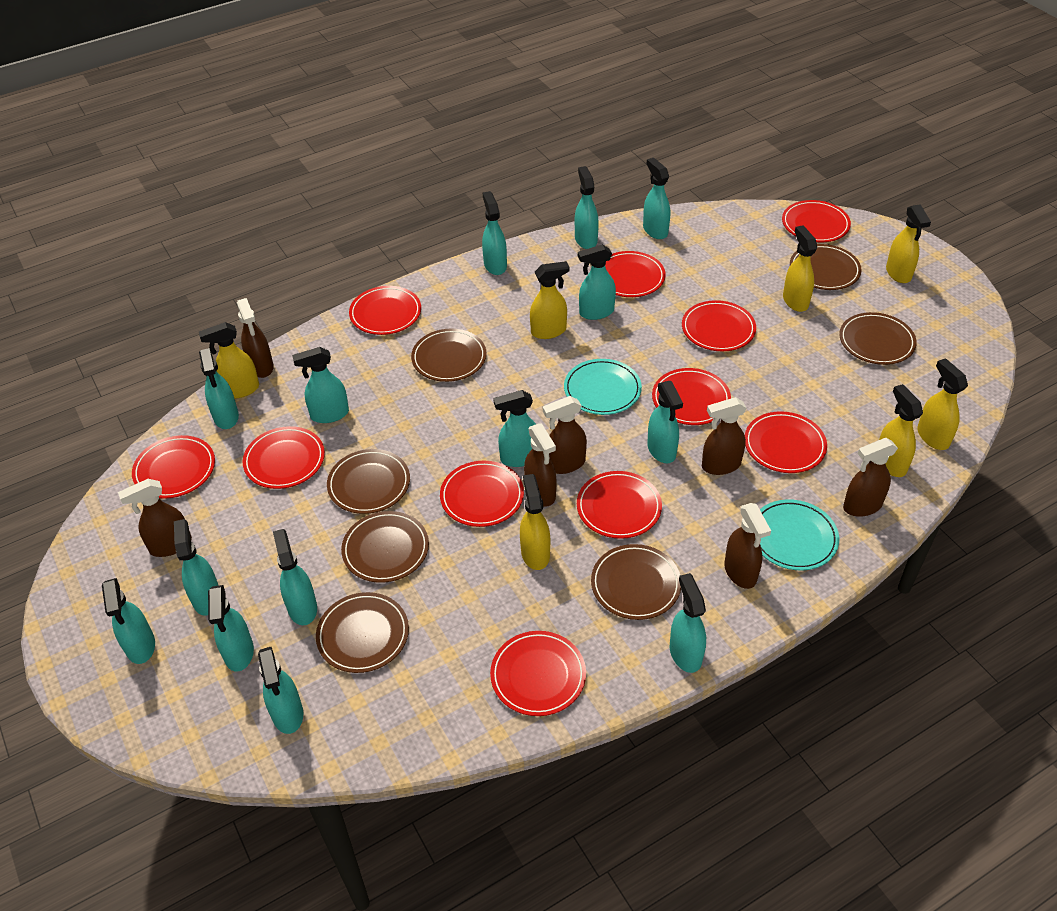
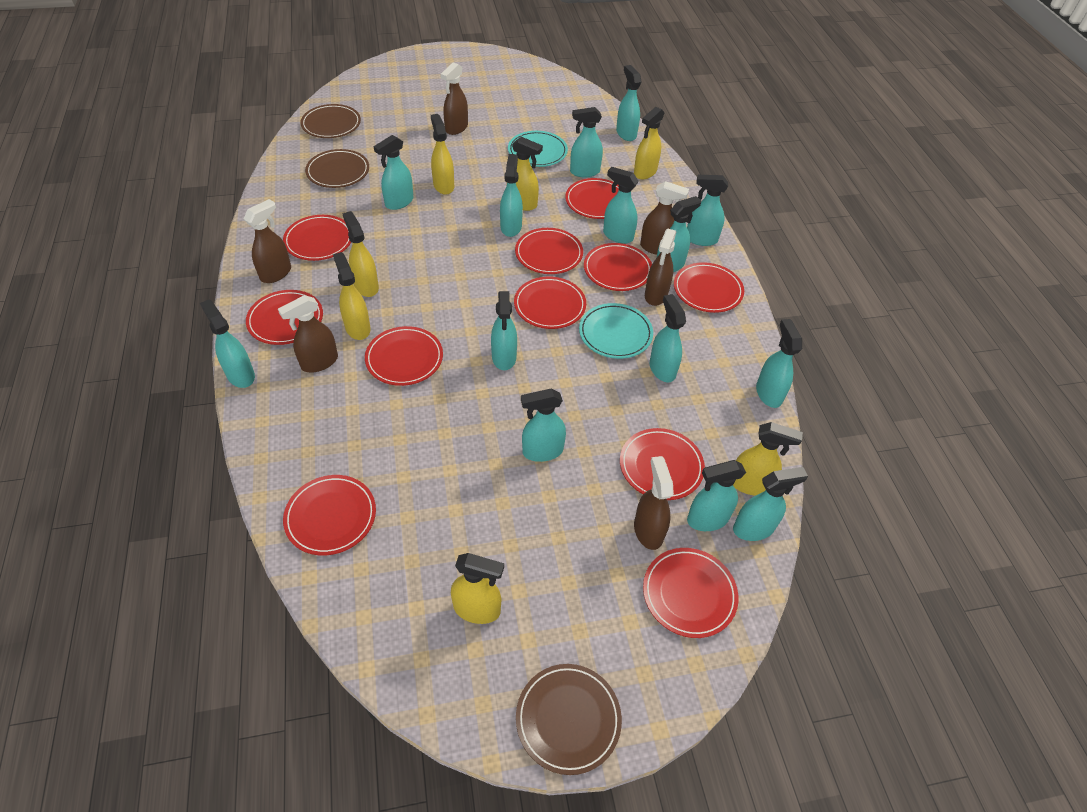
brown plate: [316,592,409,673] [327,449,410,514] [341,511,429,583] [411,329,487,382] [591,544,681,620] [790,244,862,290] [839,312,917,365] = 7 -> [301,104,361,138] [305,149,369,188] [516,664,622,775] = 3
brown spray bottle: [118,479,192,557] [237,298,274,378] [524,423,556,506] [543,396,587,474] [702,397,747,475] [724,503,771,589] [843,438,898,517] = 7 -> [244,199,291,283] [278,295,338,372] [440,62,468,135] [634,456,674,550] [640,181,689,255] [645,229,676,306] = 6

